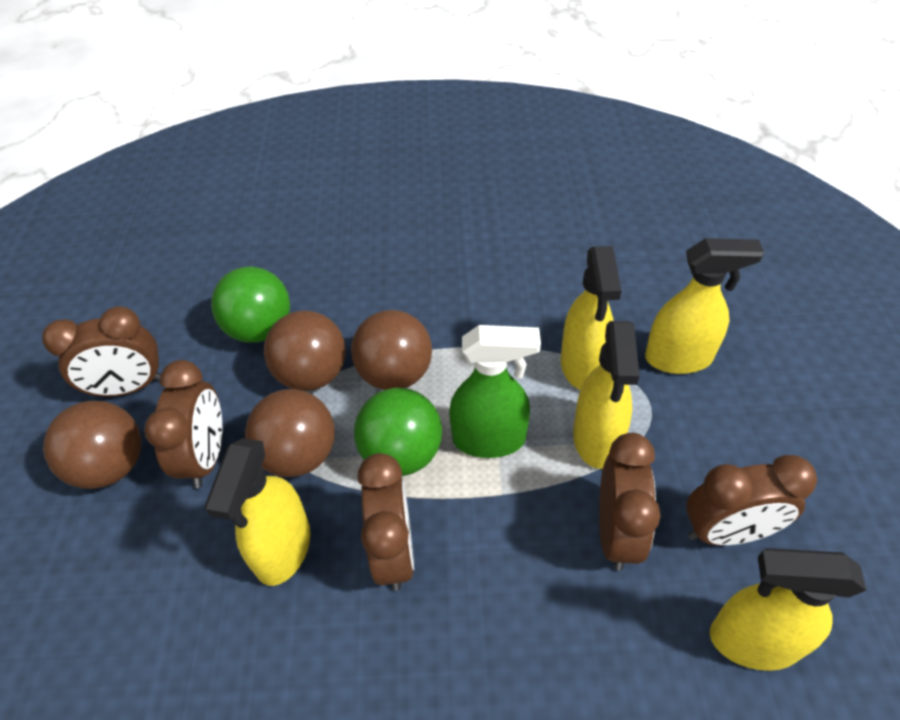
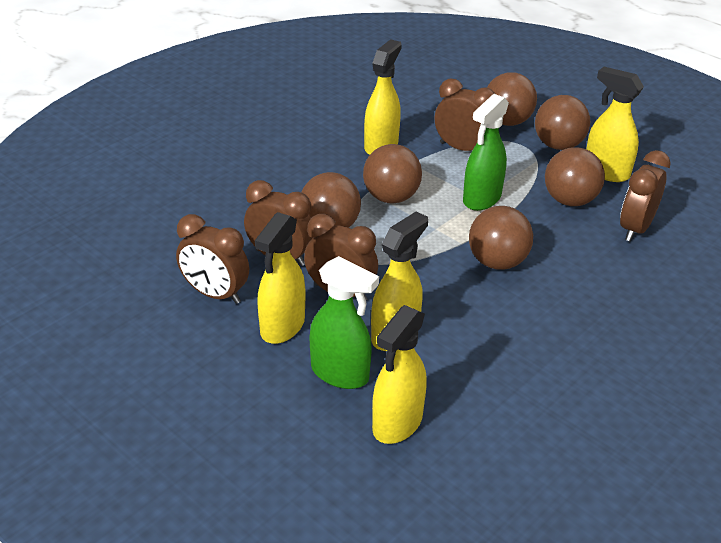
brown ball: [43,401,141,489] [245,389,335,477] [264,311,346,391] [351,310,432,390] = 4 -> [301,172,361,228] [363,144,422,203] [469,206,533,270] [487,72,537,126] [535,95,590,150] [545,147,605,206] = 6
green ball: [211,266,290,342] [354,388,442,476] = 2 -> none = 0
green spray bottle: [449,325,541,458] = 1 -> [310,256,379,389] [463,94,509,211] = 2

